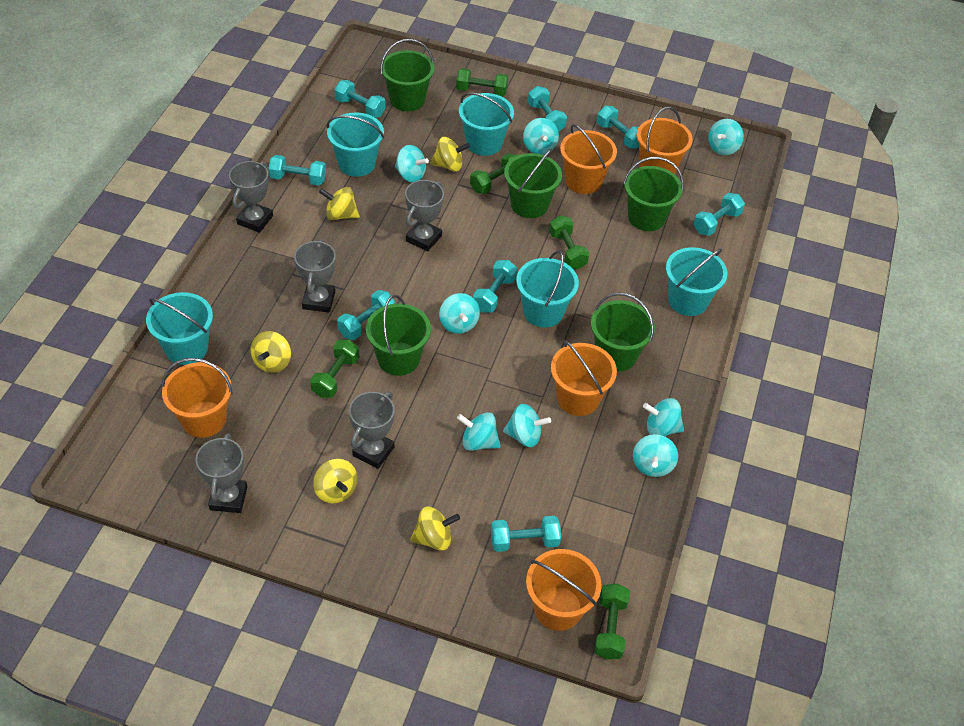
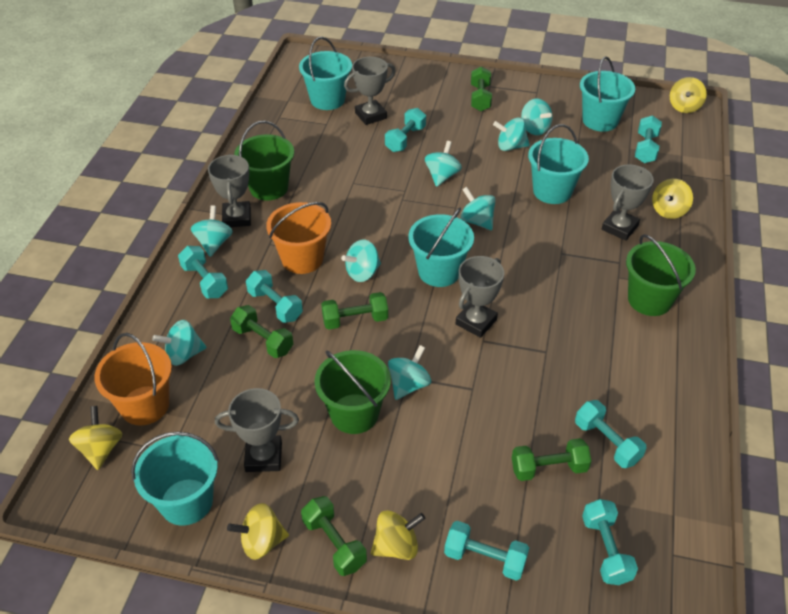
green bucket: [366,295,431,376] [381,39,434,111] [504,149,562,218] [591,292,655,371] [623,157,684,231] = 5 -> [234,121,294,200] [315,350,391,434] [626,234,696,316] = 3
orange bucket: [162,358,233,438] [526,549,602,631] [551,340,617,416] [560,124,617,194] [637,107,693,174] = 5 -> [94,333,172,425] [266,202,331,274] = 2
turquoise dumbbell: [268,155,326,186] [334,80,386,118] [337,290,395,340] [473,260,518,313] [491,516,561,552] [528,86,567,132] [597,106,639,148] [694,193,745,236] = 8 -> [178,246,228,298] [246,270,303,323] [385,108,426,152] [444,521,529,581] [575,400,647,468] [582,499,638,585] [635,115,662,163] = 7

